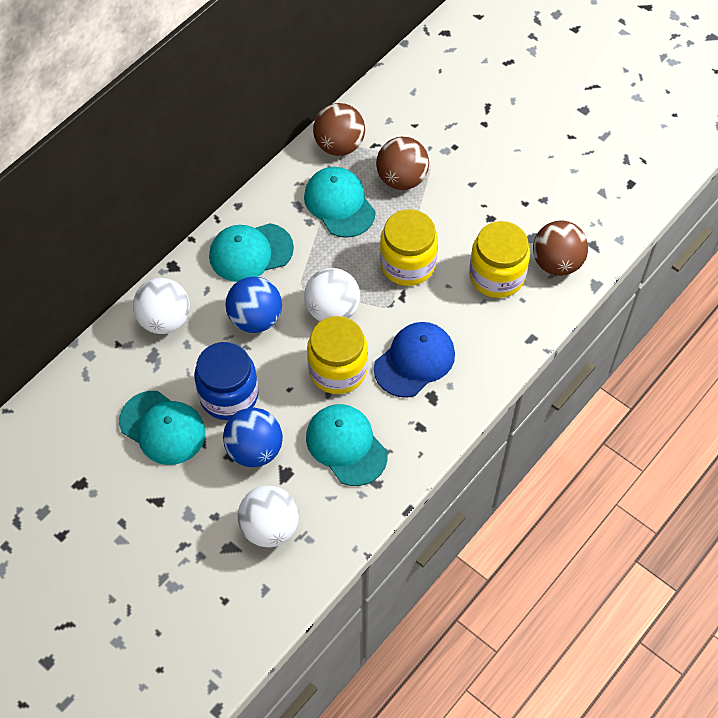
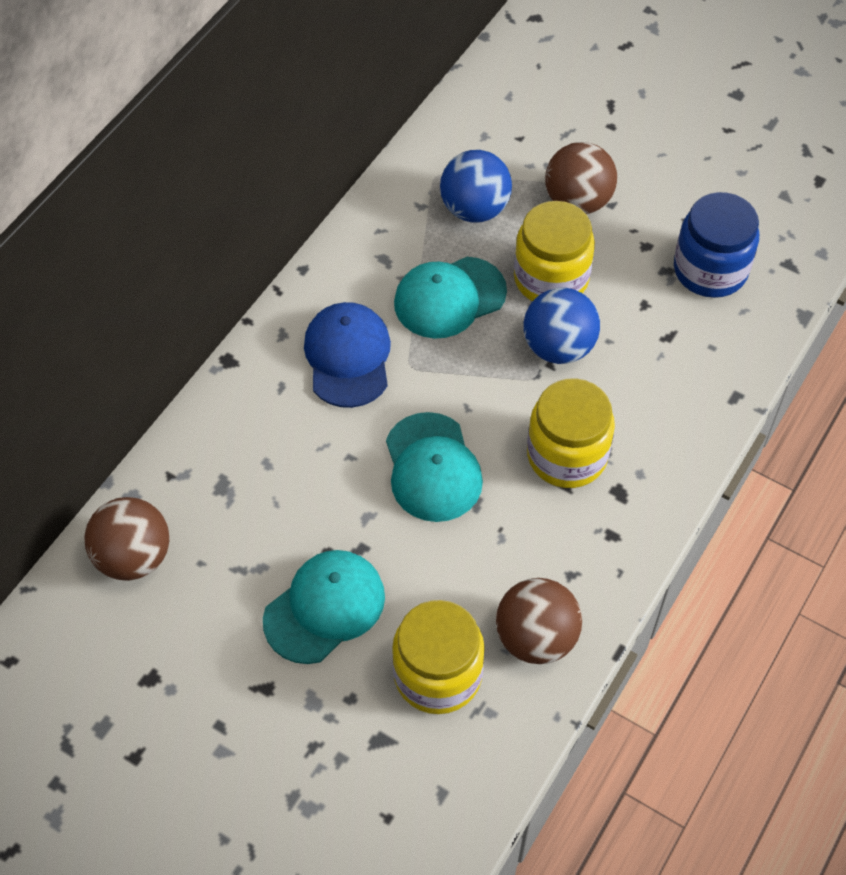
turquoise cap: [119,391,206,465] [209,223,294,282] [304,167,376,238] [306,404,388,486] = 4 -> [263,550,385,664] [386,412,483,522] [394,257,507,339] = 3
white ball: [133,278,190,334] [237,486,299,547] [304,268,360,321] = 3 -> none = 0

